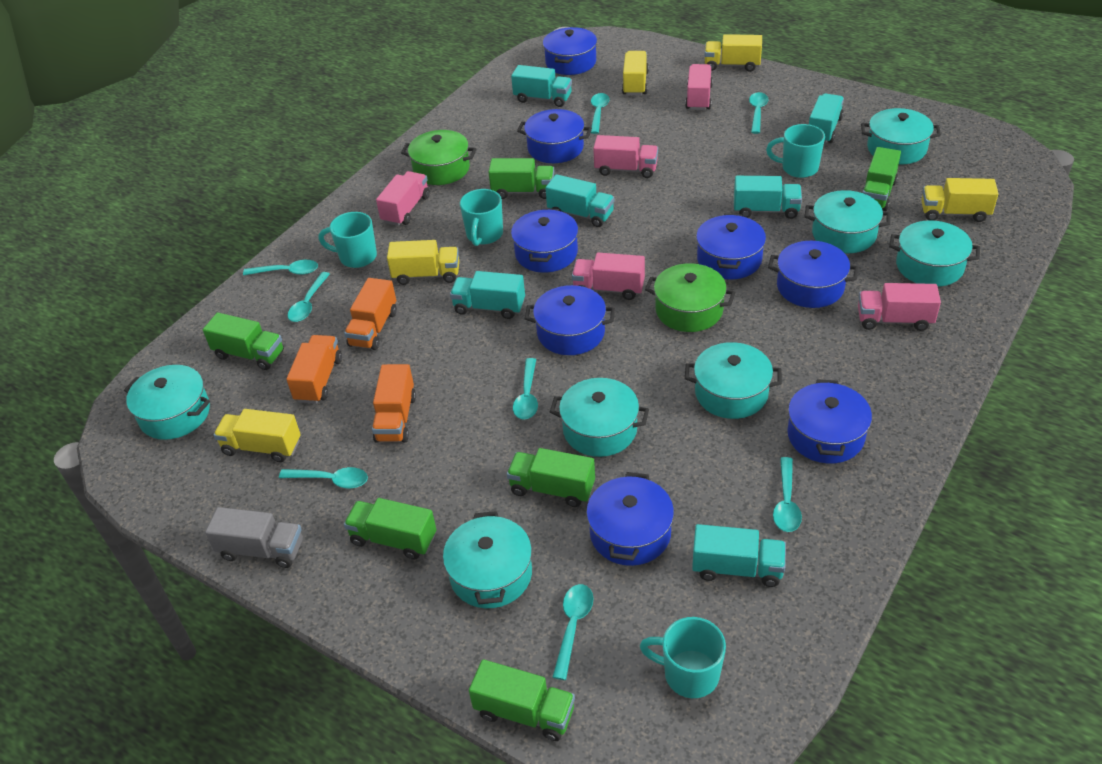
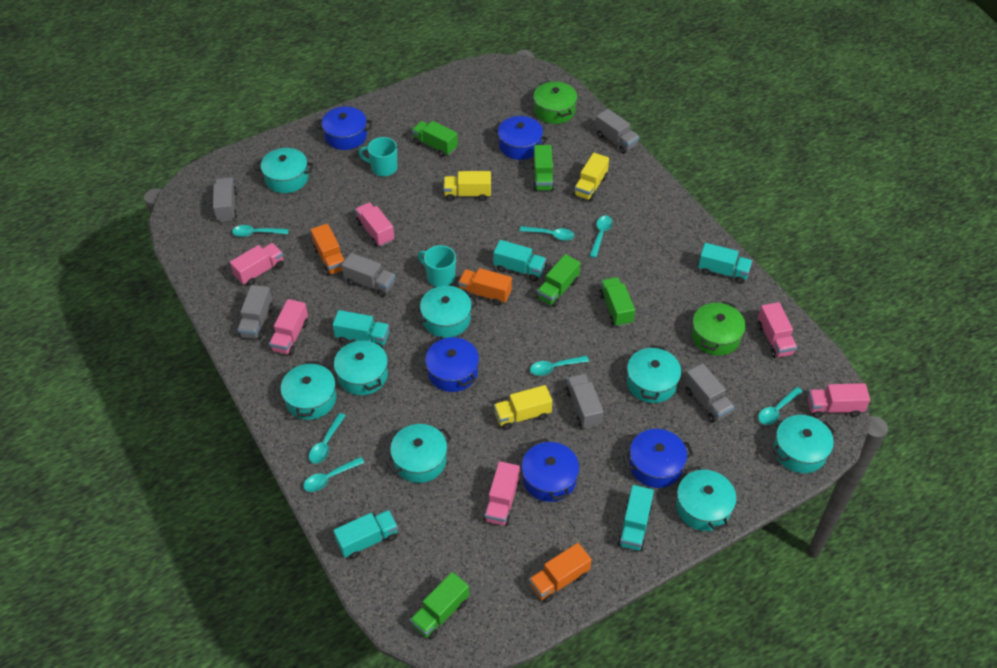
blue pot: [511,208,578,273] [517,109,592,163] [525,285,615,355] [543,27,597,75] [586,472,674,566] [696,214,766,279] [768,241,859,308] [787,379,872,464] = 8 -> [316,106,372,150] [425,336,479,392] [493,116,548,160] [522,438,579,502] [623,429,693,488] = 5
green truck: [203,312,284,370] [344,498,436,560] [469,659,575,741] [488,158,554,199] [507,448,595,507] [863,147,901,211] = 6 -> [410,572,469,640] [412,121,458,157] [532,145,554,192] [537,254,580,307] [599,277,635,327] = 5
grey truck: [205,507,303,568] = 1 -> [213,177,237,222] [237,285,273,340] [342,253,395,297] [565,374,604,429] [595,109,639,154] [684,363,734,423] = 6
pink truck: [376,171,430,226] [572,253,645,300] [593,135,658,178] [685,64,713,110] [858,283,941,331] = 5 -> [230,243,284,286] [269,299,308,355] [355,202,394,247] [484,461,520,526] [758,302,797,358] [808,383,870,418] = 6
turquoise mug: [319,212,377,268] [460,189,503,246] [640,617,726,698] [766,124,825,178] = 4 -> [359,137,397,176] [418,245,456,287] = 2
turquoise pot: [124,365,210,440] [443,511,532,608] [550,378,649,457] [685,342,782,419] [805,190,890,253] [861,108,941,165] [889,220,980,287] = 7 -> [255,148,314,193] [281,361,336,420] [334,339,388,395] [386,424,452,483] [414,286,478,338] [627,345,681,403] [676,466,736,531] [772,415,836,473] = 8
turquoise spoon: [243,260,318,276] [279,467,368,489] [288,272,330,322] [513,358,538,420] [552,584,593,680] [591,93,610,134] [749,92,768,134] [773,457,802,532] = 8 -> [232,225,288,237] [303,457,364,492] [309,413,346,464] [519,226,575,241] [530,356,589,376] [590,216,613,258] [758,387,803,425] = 7
turquoise truck: [450,271,525,319] [511,65,572,107] [545,174,614,227] [692,524,786,587] [734,176,802,219] [809,93,844,144] = 6 -> [333,310,389,348] [333,510,398,559] [493,240,546,282] [618,485,654,551] [698,243,752,284] = 5
yellow truck: [214,409,301,462] [387,240,459,285] [622,51,649,95] [704,34,762,72] [921,178,999,222] = 5 -> [443,171,491,201] [494,385,552,430] [574,153,609,201] = 3

